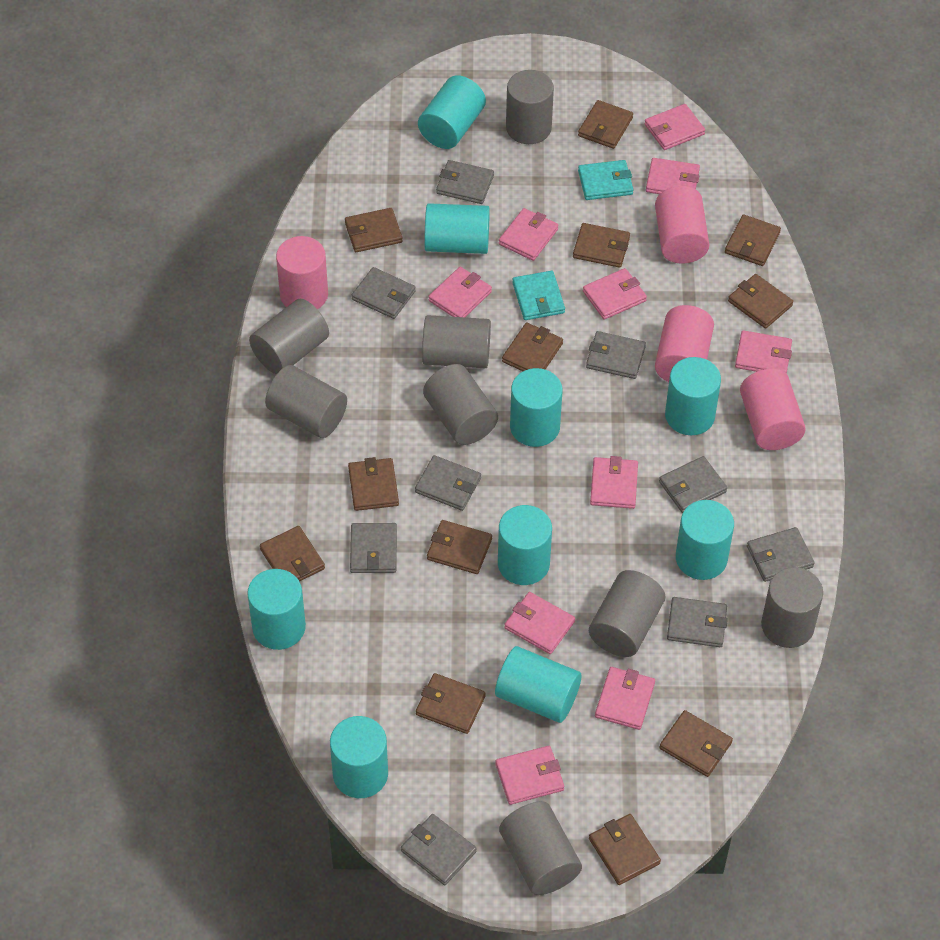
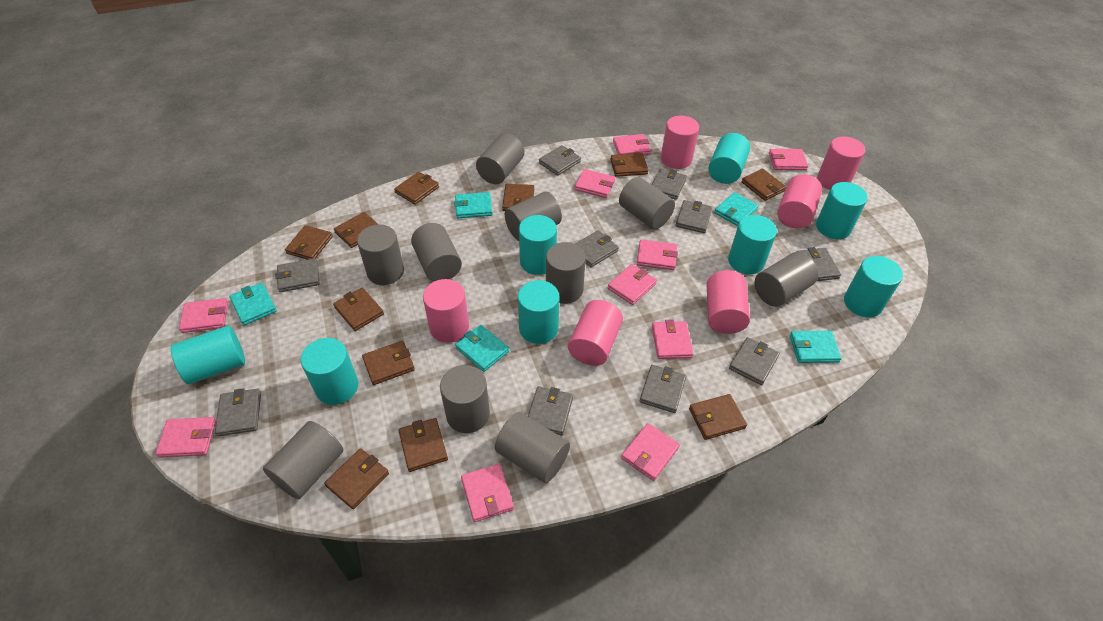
brown wallet: [260,526,325,582] [345,208,403,252] [348,457,399,511] [416,673,486,734] [427,520,492,574] [502,323,563,371] [573,223,630,268] [578,100,633,149] [589,814,661,885] [659,710,733,777] [725,214,781,266] [728,274,793,329] = 12 -> [285,225,333,260] [324,448,389,509] [333,288,384,331] [334,212,379,248] [362,341,415,385] [394,172,439,205] [398,418,448,472] [502,184,534,211] [610,153,648,177] [689,394,747,440] [742,169,786,201] = 11
grey cylinder: [249,299,329,375] [265,365,347,438] [422,315,491,368] [423,364,498,445] [499,801,582,895] [506,70,554,144] [589,570,665,657] [761,567,823,648] = 8 -> [263,421,343,499] [357,225,404,285] [411,223,462,281] [440,365,490,433] [476,133,524,184] [495,412,570,483] [505,192,562,241] [546,242,586,304] [619,177,675,229] [754,252,818,307] = 10
grey wallet: [350,523,397,573] [352,267,416,319] [401,814,477,885] [415,455,481,511] [436,160,494,204] [586,331,646,379] [659,456,727,513] [667,597,728,647] [747,527,815,582] = 9 -> [215,388,261,436] [275,258,320,292] [528,386,573,435] [539,145,581,176] [575,230,619,267] [639,365,686,413] [652,168,687,200] [676,200,712,233] [729,337,780,385] [797,247,841,281] = 10
pink cylinder: [276,236,328,309] [655,186,709,264] [655,305,714,382] [740,369,806,450] = 4 -> [423,279,469,343] [568,300,623,366] [661,115,699,169] [706,270,750,334] [777,174,822,229] [817,136,865,190] = 6
turquoise cylinder: [247,569,306,650] [330,716,388,798] [418,75,486,149] [424,203,490,254] [495,646,581,723] [498,505,552,585] [510,368,563,447] [665,357,721,435] [676,500,734,580] = 9 -> [171,326,245,384] [301,338,358,405] [518,280,559,344] [519,215,557,275] [708,133,750,184] [728,215,777,274] [816,182,868,239] [844,256,903,318] = 8
turquoise wallet: [512,271,565,320] [578,160,633,200] = 2 -> [230,283,277,325] [454,192,492,218] [455,325,509,372] [714,192,759,226] [790,331,842,363] = 5

